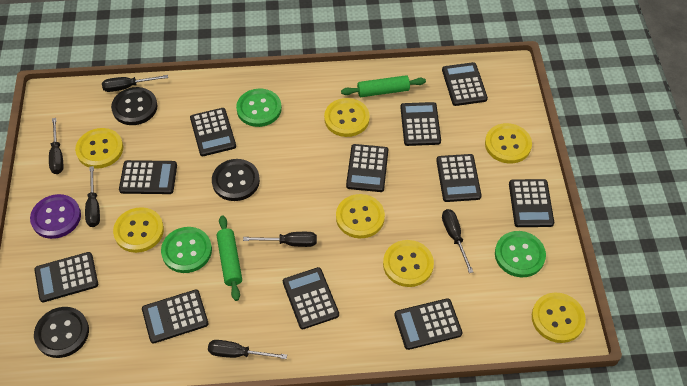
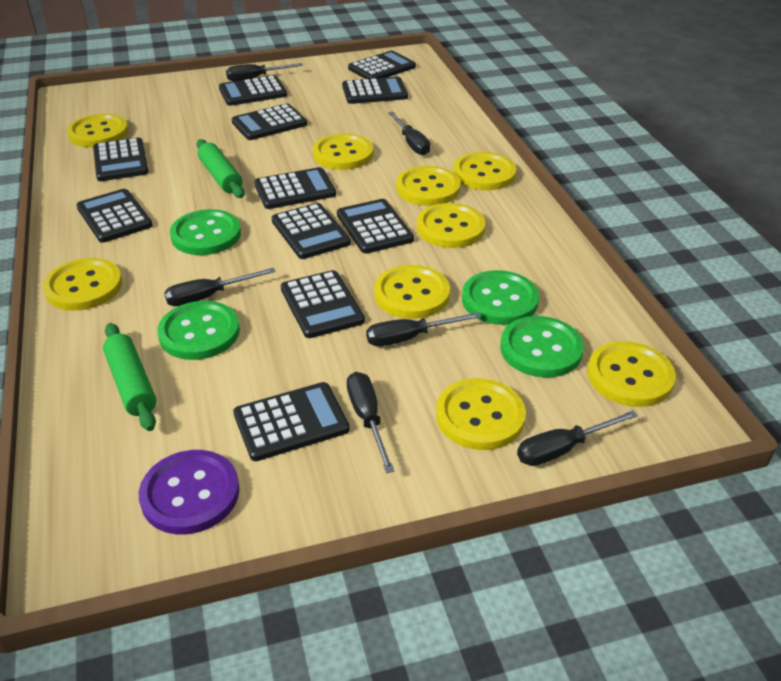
black button: [34,307,89,358] [111,87,158,125] [212,159,260,201] = 3 -> none = 0
green button: [161,227,212,273] [236,88,282,127] [495,231,546,277] = 3 -> [157,301,240,360] [170,209,241,255] [462,270,539,325] [500,316,584,377] = 4
yellow button: [75,128,123,169] [113,207,164,253] [324,98,370,137] [336,194,385,238] [383,240,434,287] [485,123,532,164] [532,293,586,343] = 7 -> [43,258,122,311] [67,114,128,147] [313,134,373,170] [374,265,450,319] [396,166,461,206] [417,203,486,248] [436,378,526,450] [453,152,516,190] [587,341,676,407] = 9

